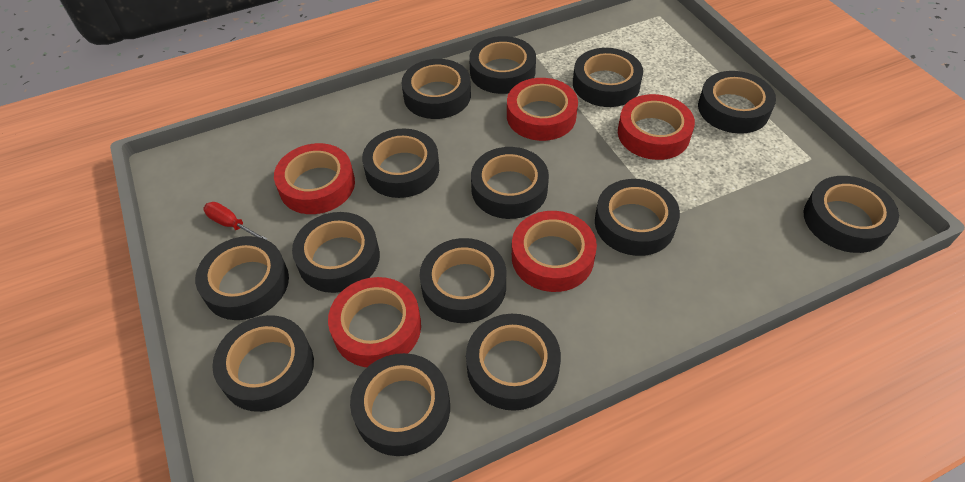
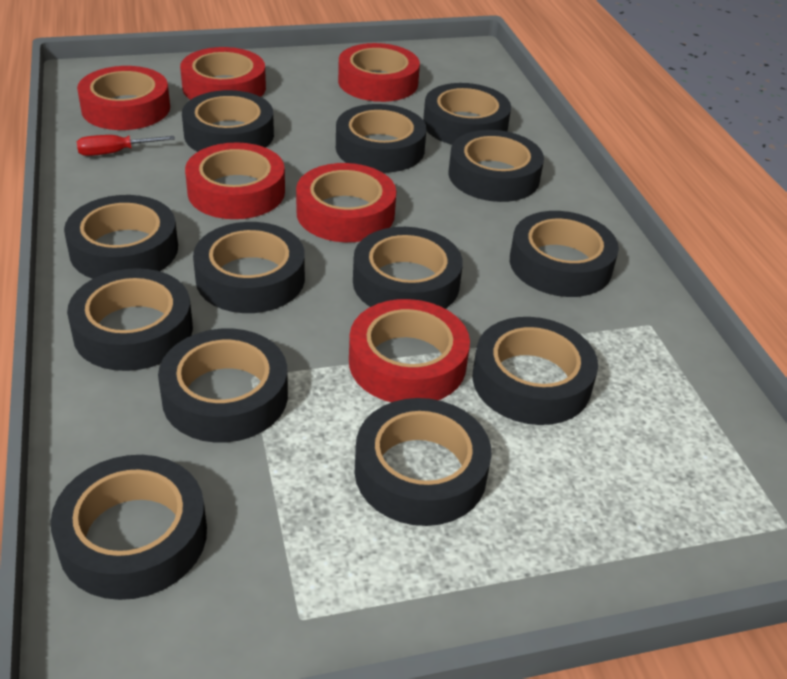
black tape: [195,236,289,320] [212,315,314,412] [292,212,380,293] [350,353,450,456] [362,128,439,198] [401,59,471,119] [420,238,506,323] [466,314,561,411] [469,36,536,94] [471,147,549,219] [573,48,643,107] [595,179,680,256] [698,71,776,134] [804,176,899,253] = 14 -> [51,455,207,600] [64,195,178,279] [67,268,193,371] [158,329,288,443] [182,90,274,152] [193,222,305,313] [336,104,426,173] [353,227,463,309] [355,398,492,526] [423,83,511,145] [449,130,544,202] [472,317,598,425] [510,211,619,297] = 13
red tape: [274,143,355,214] [328,277,421,367] [507,78,578,141] [512,211,597,292] [618,94,695,160] = 5 -> [77,66,170,130] [180,47,266,100] [185,142,285,219] [296,163,396,242] [338,43,420,102] [349,299,470,402] = 6

